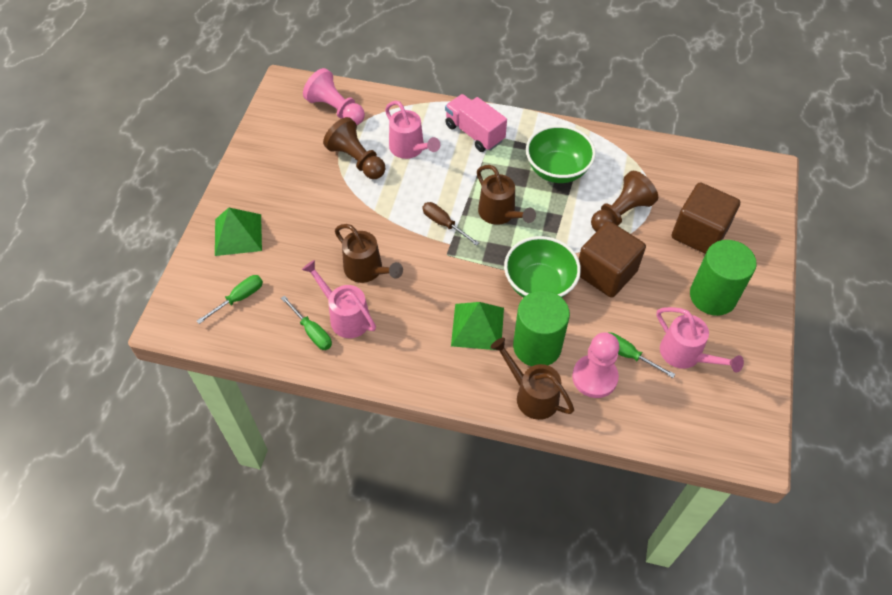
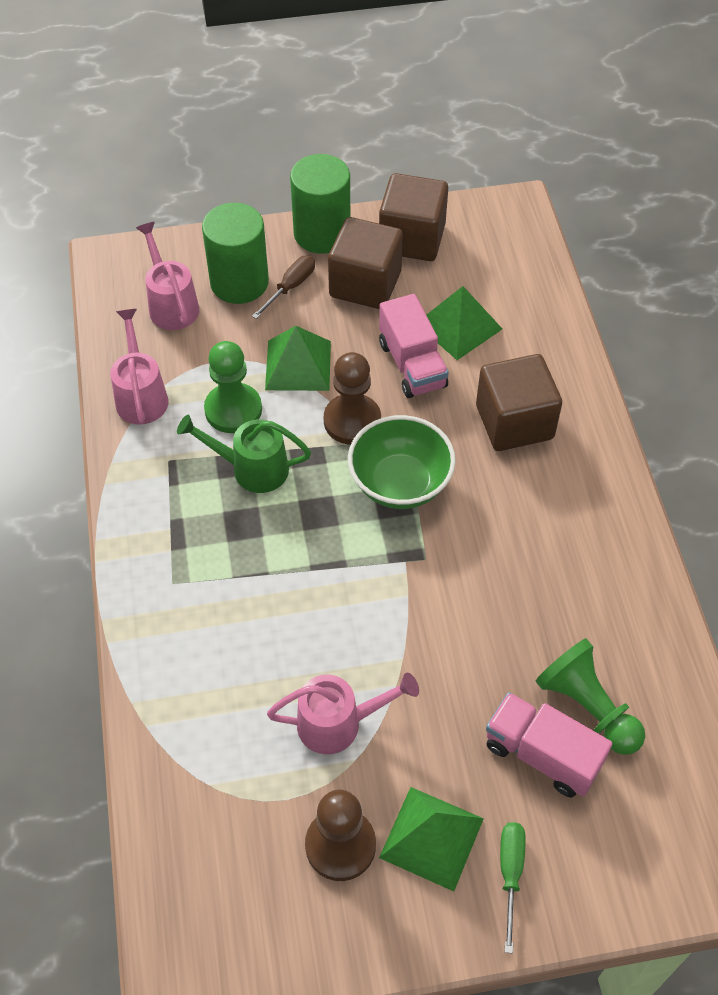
brown cube: [579,221,646,298] [672,182,740,254] = 2 -> [328,217,403,309] [379,173,448,261] [476,354,562,451] = 3
brown watering can: [335,224,403,283] [477,165,536,225] [490,338,574,420] = 3 -> none = 0
green bowl: [504,236,581,298] [526,125,596,183] = 2 -> [348,415,456,509] = 1
green pawn: none = 0 -> [204,341,262,433] [535,638,645,755] = 2
green pyramid: [215,208,262,256] [451,302,504,350] = 2 -> [265,326,331,391] [379,787,484,891] [426,286,502,360] = 3
green screwdriver: [197,275,263,324] [281,296,332,350] [609,332,675,378] = 3 -> [500,822,526,953] = 1
green watering can: none = 0 -> [177,415,311,493] = 1
pink pawn: [303,68,365,125] [572,332,620,398] = 2 -> none = 0
pink truck: [445,94,507,152] = 1 -> [379,294,449,398] [486,692,613,797] = 2

